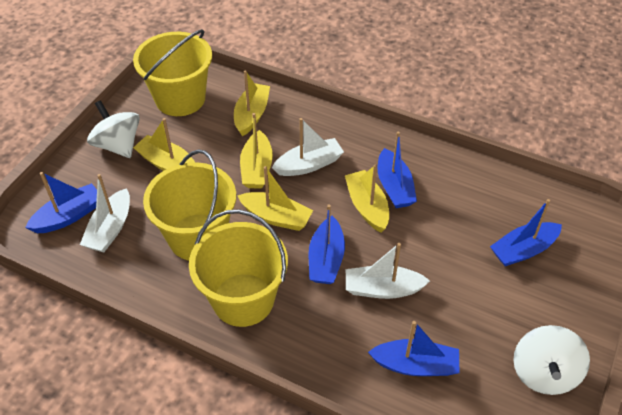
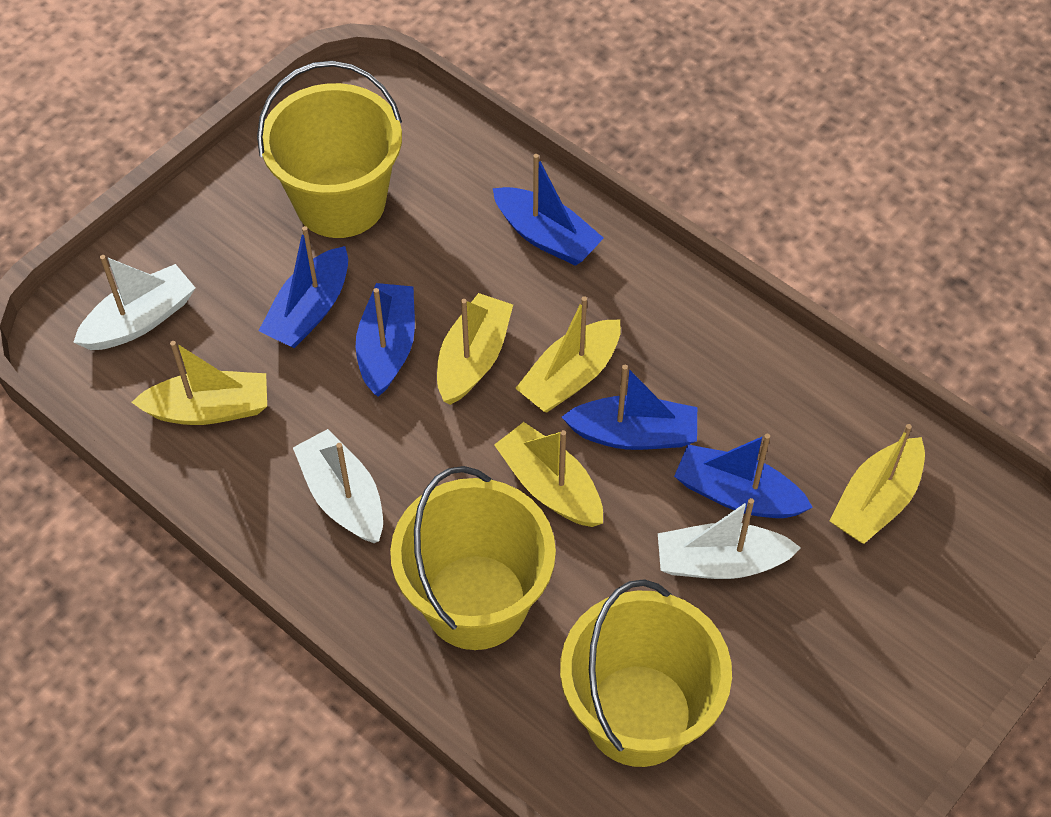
white spinning top: [87,100,140,158] [513,325,590,395] = 2 -> none = 0

